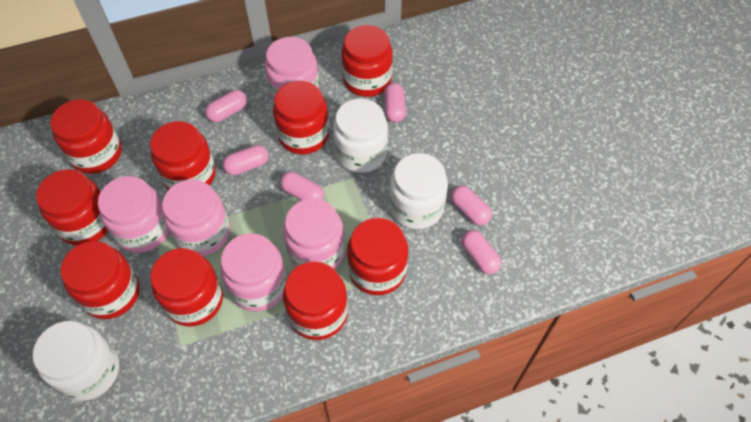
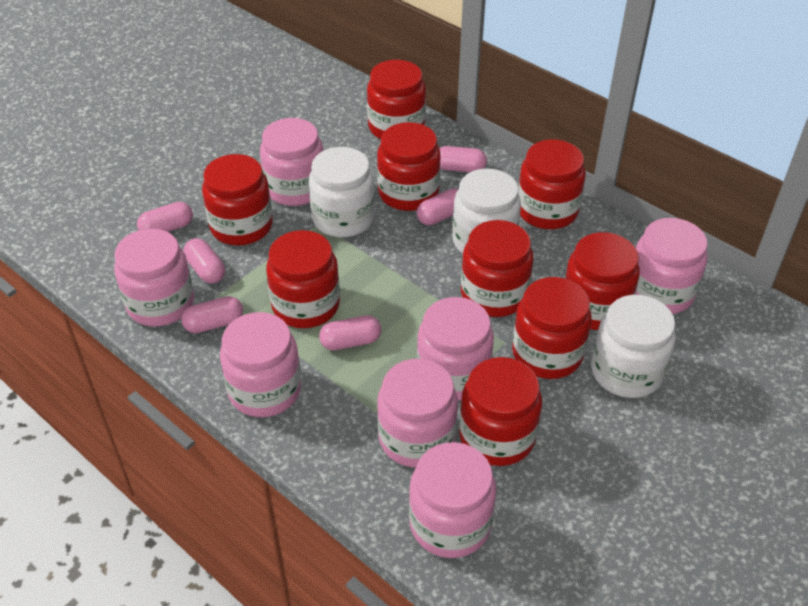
pink jar: [98,176,169,253] [162,180,230,256] [220,233,287,312] [265,37,319,100] [283,198,345,269] = 5 -> [114,229,194,327] [220,312,301,417] [260,118,323,206] [377,359,458,467] [409,442,497,558] [417,297,494,400] [635,218,708,314] = 7

